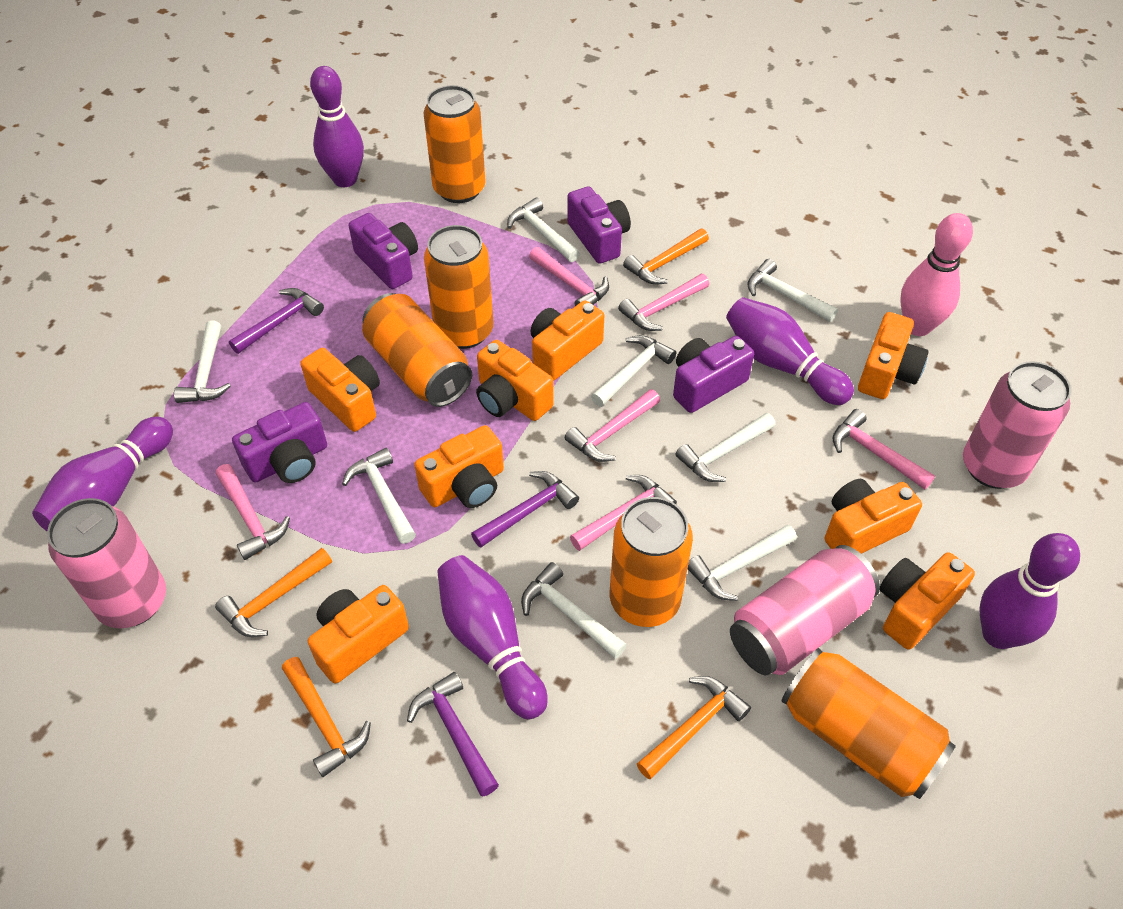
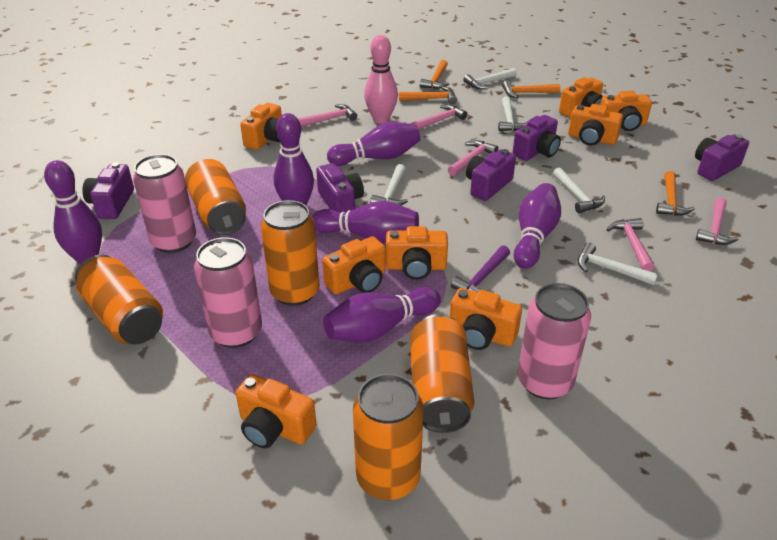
pink hammer: [216,464,290,560] [529,247,609,306] [565,389,660,462] [570,475,677,551] [618,274,709,331] [832,409,935,490] = 6 -> [297,104,357,127] [411,105,468,130] [448,140,498,176] [607,218,655,271] [696,197,739,245] = 5
purple bowling pin: [32,417,173,531] [310,66,364,187] [437,555,548,720] [726,297,854,405] [979,533,1080,649] = 5 -> [44,160,102,264] [274,113,314,206] [312,201,419,243] [323,287,441,342] [327,122,420,166] [514,183,561,269] = 6
purple camera: [232,402,327,483] [349,213,418,289] [567,186,631,264] [673,336,754,413] = 4 -> [82,162,134,219] [316,163,364,213] [466,149,516,201] [512,115,561,161] [695,134,749,181] = 5
purple hammer: [229,288,324,354] [407,672,499,797] [471,471,579,548] = 3 -> [451,245,510,293] = 1
white hammer: [174,320,231,403] [342,448,416,544] [507,197,580,262] [521,562,627,659] [591,335,676,407] [675,413,776,482] [688,525,797,601] [747,259,838,322] = 8 -> [370,164,408,206] [463,68,517,89] [498,97,527,131] [553,167,605,213] [577,242,658,285] = 5

